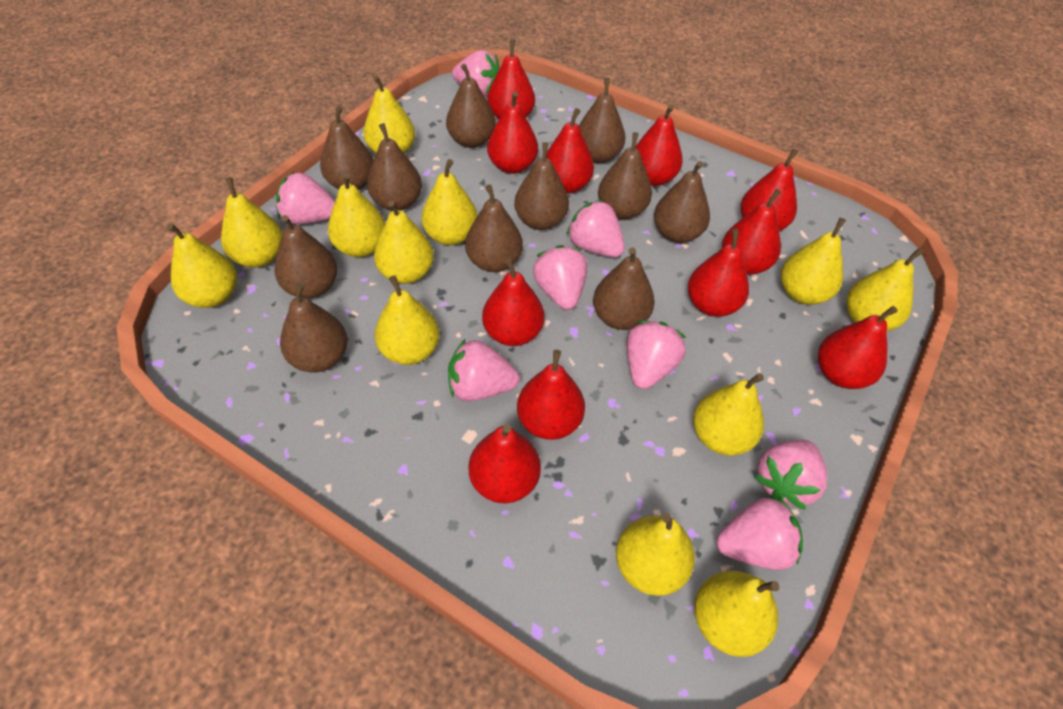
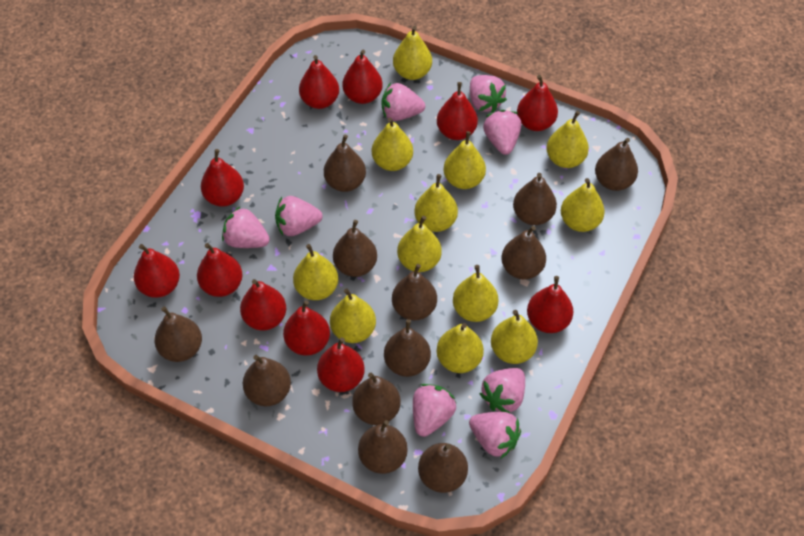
brown pear: [274,215,337,299] [280,283,348,372] [320,106,374,190] [367,123,422,211] [446,64,496,148] [465,184,523,272] [514,142,569,230] [579,78,625,163] [593,247,655,330] [598,132,652,219] [654,161,710,243] = 11 -> [154,306,202,362] [243,355,291,406] [324,135,366,192] [333,220,377,277] [352,373,401,425] [358,420,408,474] [384,320,431,377] [392,264,437,320] [418,443,468,493] [501,226,546,279] [513,173,557,225] [595,138,638,191] = 12

